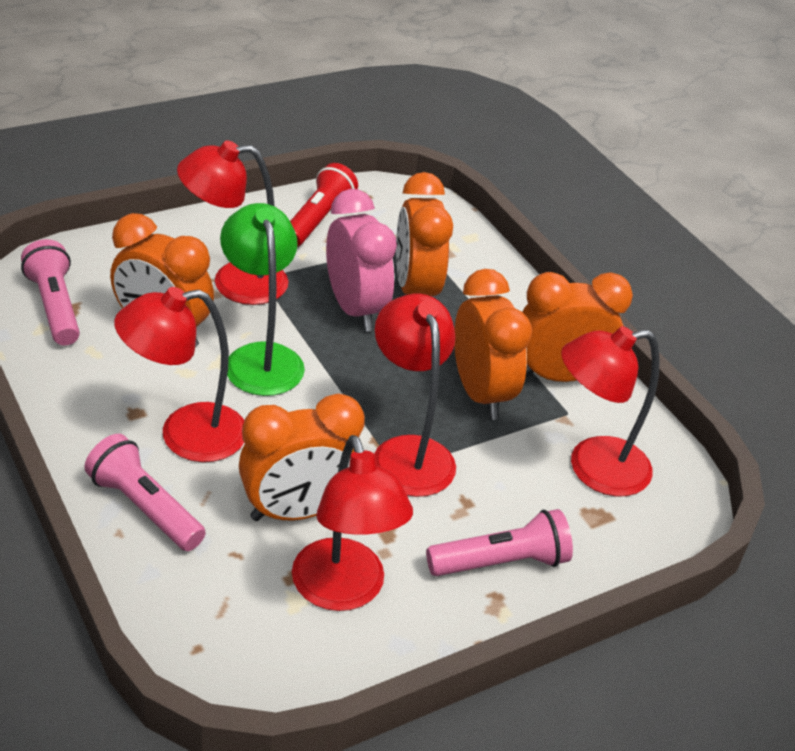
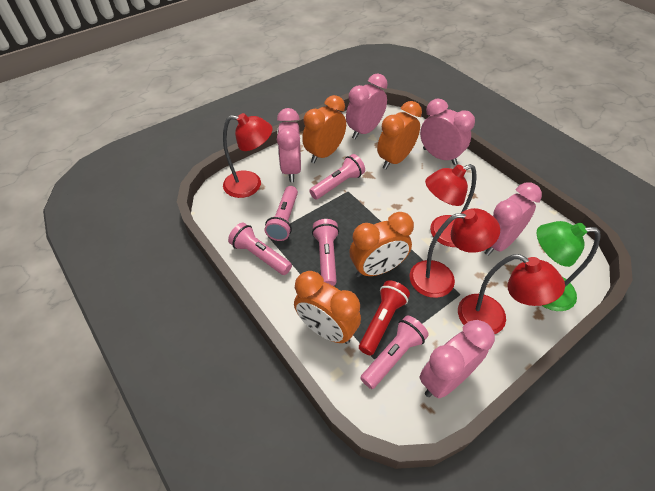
orange clock: [110,213,214,347] [239,394,365,521] [396,172,453,296] [454,269,532,420] [522,272,633,382] = 5 -> [294,271,361,344] [302,95,346,163] [349,212,414,277] [377,101,422,169] = 4
pink clock: [326,189,397,332] = 1 -> [277,108,301,182] [346,73,388,139] [420,99,475,165] [420,320,495,399] [485,182,542,256] = 5
pink flashlight: [21,239,80,346] [84,434,206,551] [426,509,573,576] = 3 -> [228,222,292,275] [264,186,298,241] [309,154,365,199] [312,219,339,286] [360,315,429,389] = 5
red lamp: [114,287,244,462] [177,140,288,305] [292,435,413,611] [374,294,456,497] [561,326,660,496] = 5 -> [223,113,273,198] [409,208,500,298] [425,164,477,247] [458,254,565,334] = 4

